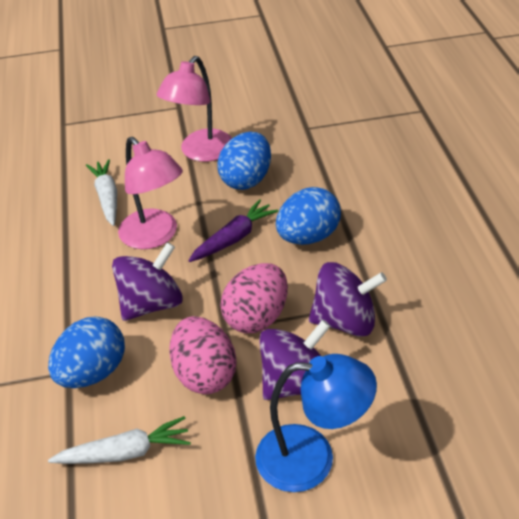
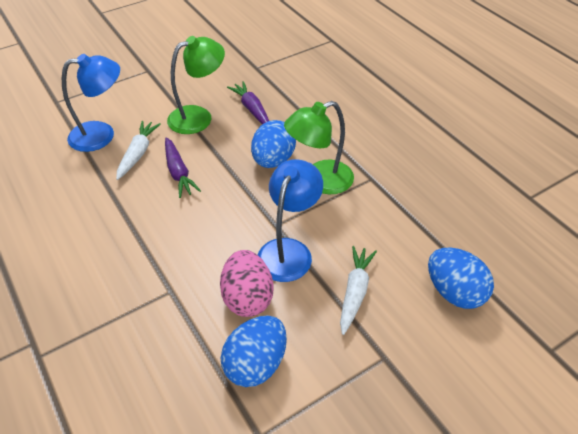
blue lamp: [255,354,377,492] = 1 -> [62,54,120,152] [258,159,323,282] = 2
green lamp: none = 0 -> [167,36,225,134] [284,101,354,194] = 2
pink egg: [169,316,237,394] [220,263,288,333] = 2 -> [220,250,274,317] = 1
pink lamp: [118,137,183,249] [157,56,232,162] = 2 -> none = 0
purple carrot: [188,199,278,262] = 1 -> [165,137,201,198] [227,81,269,125] = 2
purple spinning top: [112,242,183,321] [259,320,331,400] [309,262,387,337] = 3 -> none = 0

